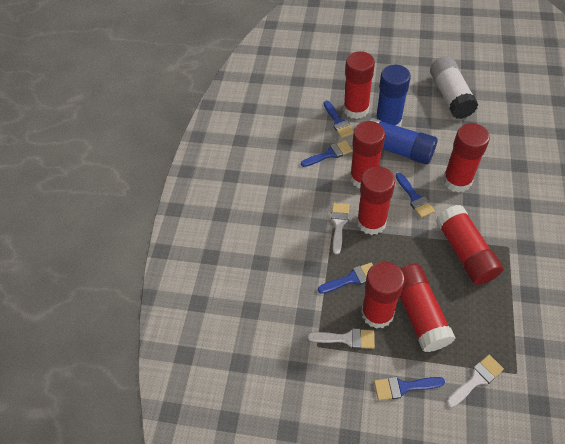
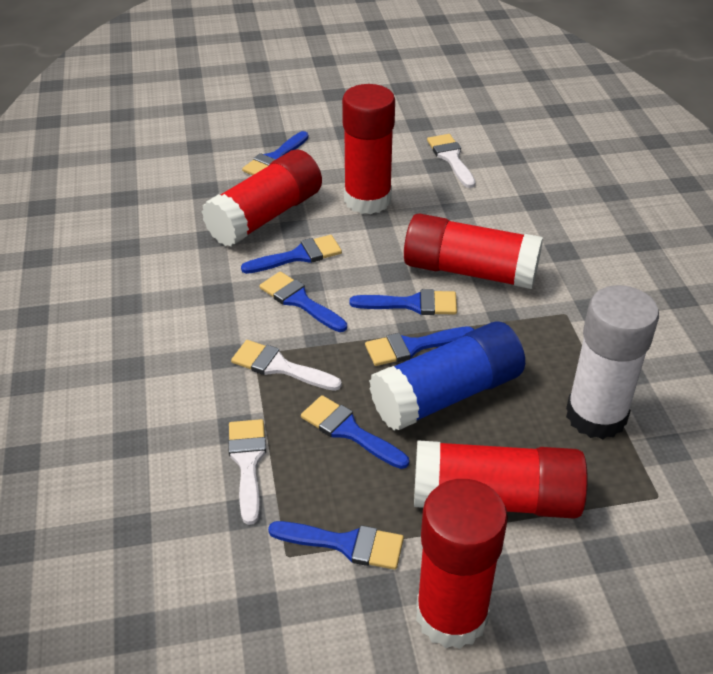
blue brush: [301,140,353,167] [318,262,373,294] [324,100,354,138] [374,377,445,400] [396,173,435,218] = 5 -> [241,235,342,274] [242,131,309,175] [259,271,347,332] [268,521,404,570] [301,395,409,469] [350,289,457,315] [365,326,474,366] = 7
blue glue stick: [370,118,438,164] [376,64,411,127] = 2 -> [369,321,525,431] = 1
red glue stick: [343,51,375,119] [350,121,385,188] [357,166,395,235] [361,261,405,329] [400,264,455,352] [436,205,504,285] [443,123,490,193] = 7 -> [201,150,322,247] [342,84,395,214] [404,213,543,289] [414,440,588,519] [416,479,508,649] = 5

